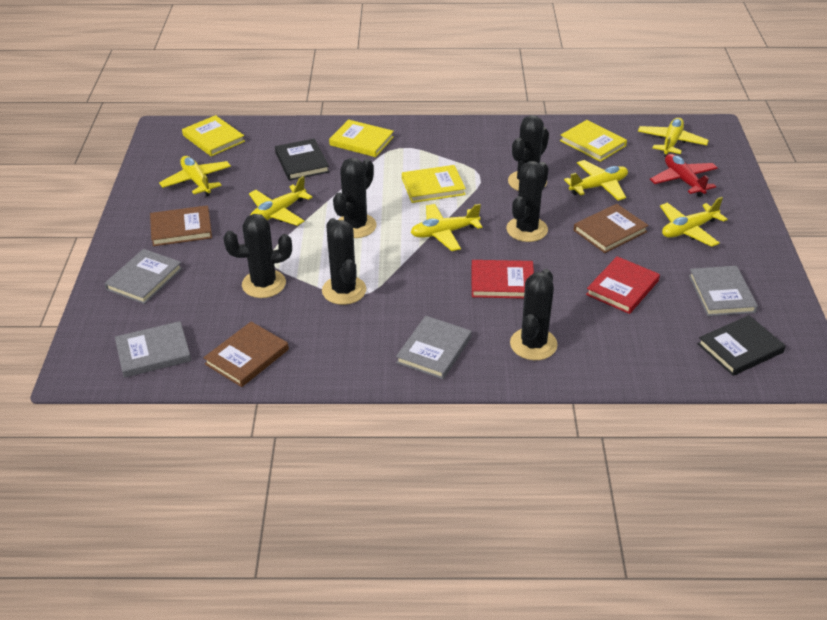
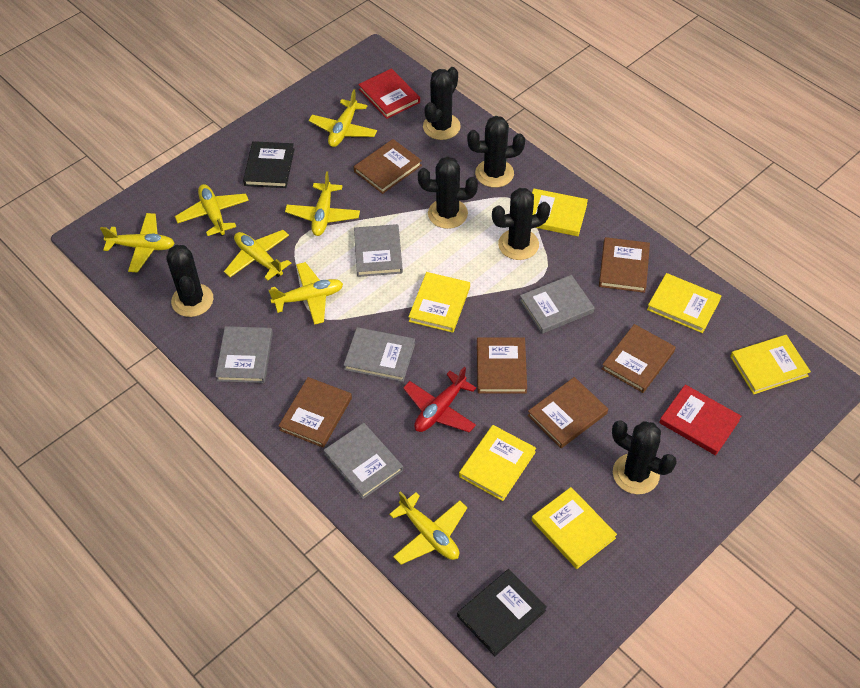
brown book: [150,205,212,246] [203,322,289,387] [574,204,649,253] = 3 -> [279,377,352,448] [354,139,422,194] [477,337,527,394] [527,377,608,448] [599,237,650,293] [602,324,676,393] = 6
grey book: [104,249,182,304] [115,321,191,378] [396,316,472,379] [689,266,758,316] = 4 -> [215,326,273,383] [324,423,403,499] [344,327,415,382] [354,224,403,277] [520,275,595,334] = 5
yellow book: [182,115,245,156] [329,119,394,157] [402,165,466,203] [560,120,627,162] = 4 -> [408,272,470,333] [459,425,536,501] [532,189,588,236] [532,487,617,569] [647,273,721,333] [730,335,811,394] = 6
yellow plane: [159,156,231,196] [249,176,313,226] [410,204,482,251] [564,160,628,201] [638,118,709,157] [660,197,728,247] = 6 -> [100,213,175,273] [175,184,249,236] [224,230,291,281] [269,262,343,325] [285,171,360,236] [309,89,377,147] [389,491,467,565] = 7

